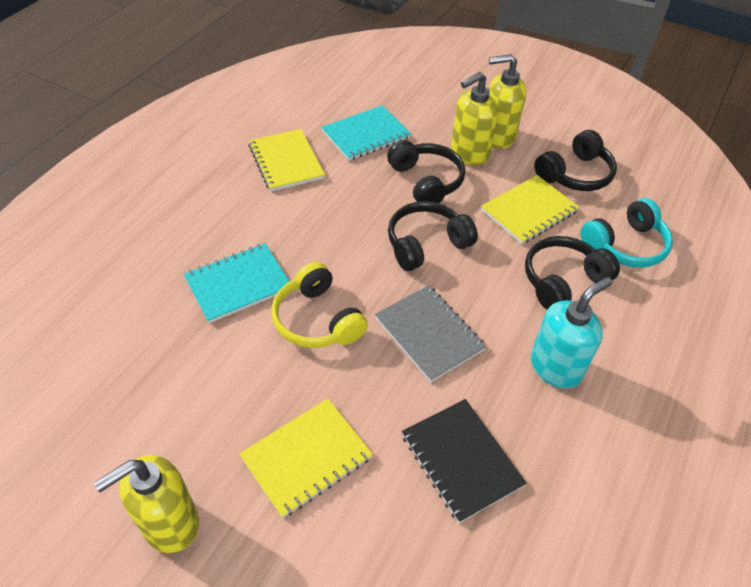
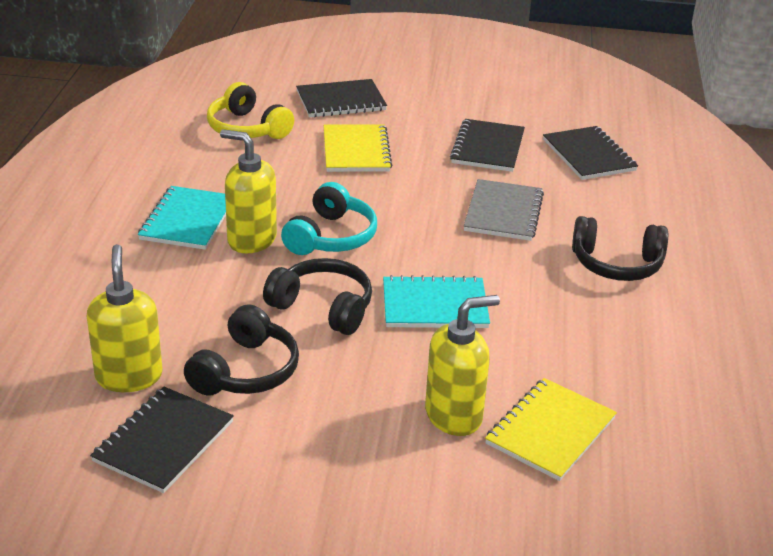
black headphones: [387,140,466,203] [388,201,478,271] [525,236,620,310] [534,130,617,191] = 4 -> [184,304,299,396] [263,258,372,335] [572,216,668,281] = 3
black notebook: [402,399,527,523] = 1 -> [90,387,234,493] [296,79,387,117] [450,119,525,172] [543,126,638,180] = 4
turquoise soap dispenser: [530,277,612,389] = 1 -> none = 0
yellow notebook: [239,398,373,518] [248,129,325,191] [481,175,580,244] = 3 -> [324,124,392,172] [485,378,617,481] = 2

